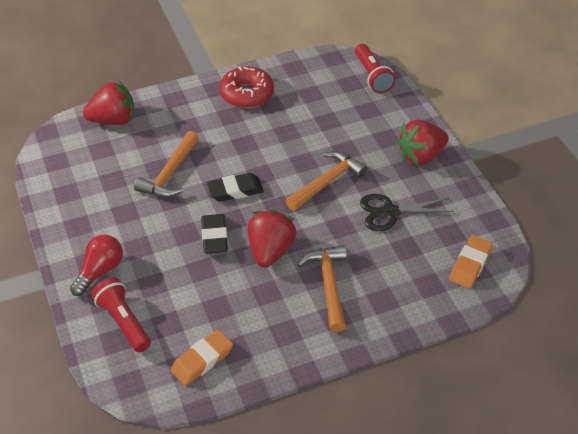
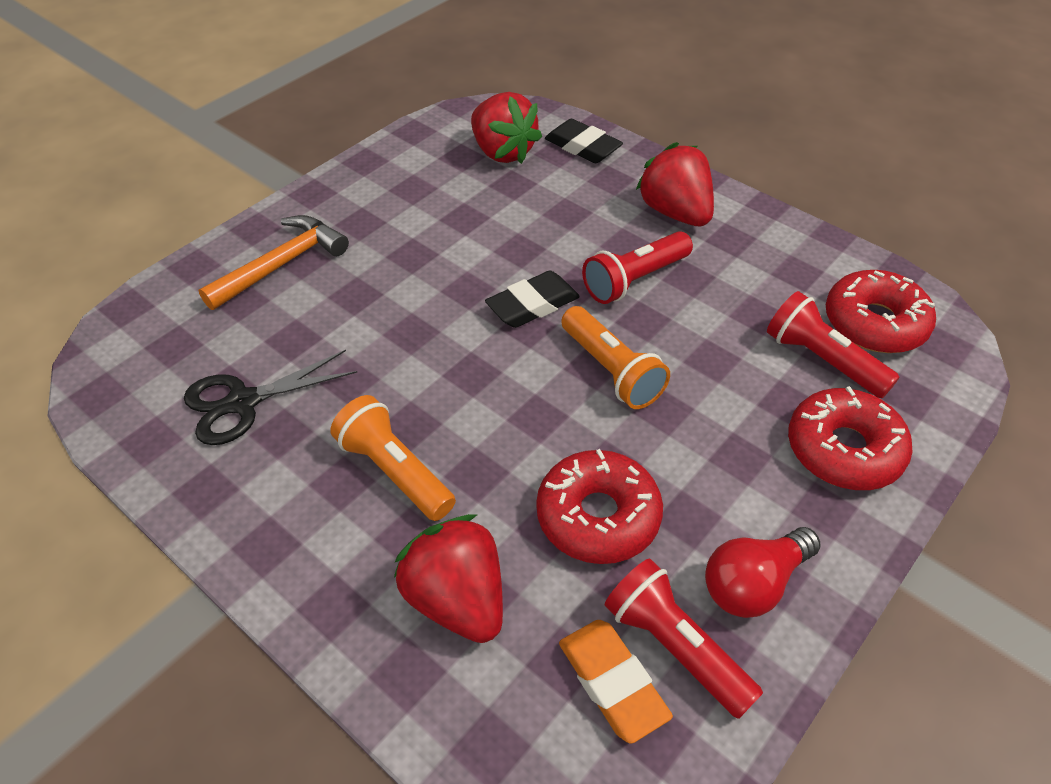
orange eraser: [171,330,233,386] [449,235,493,289] = 2 -> [559,620,673,744] = 1
orange flashlight: none = 0 -> [331,395,456,521] [561,306,670,409] = 2
orange hammer: [134,131,199,198] [286,151,367,211] [297,245,347,332] = 3 -> [199,215,349,310] = 1
red donut: [219,66,274,108] = 1 -> [536,449,663,564] [788,386,913,490] [826,270,936,353] = 3
red flashlight: [91,277,151,352] [355,44,396,93] = 2 -> [582,231,693,304] [605,559,763,719] [767,291,899,398] = 3

